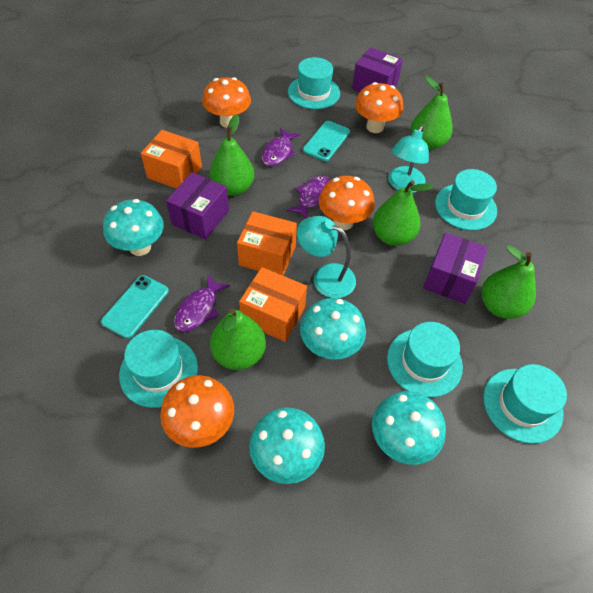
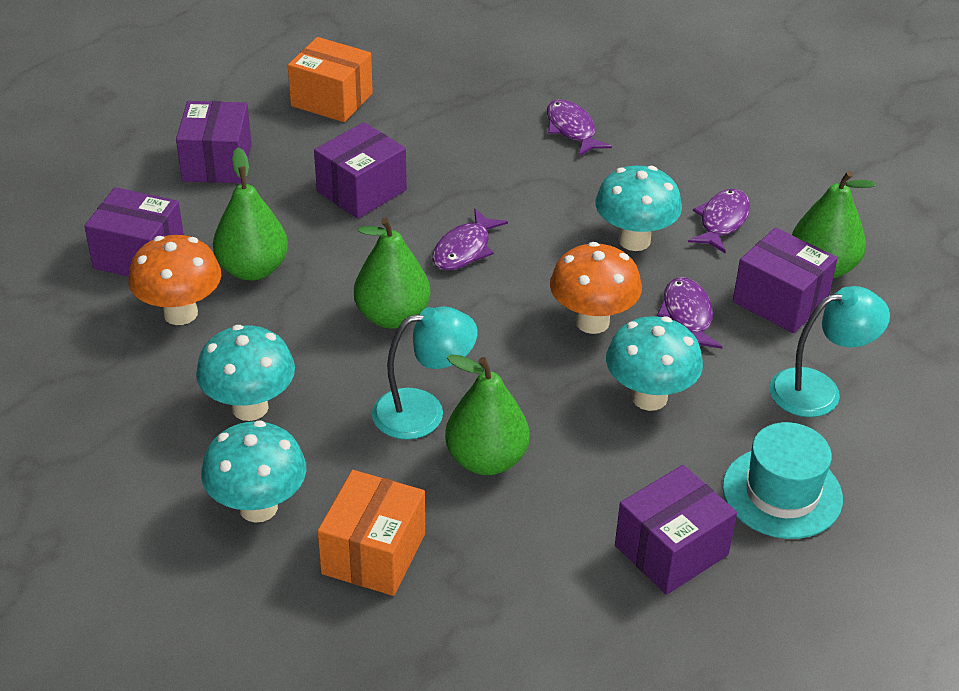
green pear: [210,114,254,196] [210,308,266,370] [373,180,433,246] [411,76,453,150] [482,245,536,319] = 5 -> [213,147,288,281] [354,217,431,329] [445,354,530,475] [792,171,876,278] = 4
orange box: [141,130,202,189] [237,211,297,276] [239,267,307,342] = 3 -> [288,37,373,122] [317,470,425,596] = 2
orange mushroom: [160,375,234,448] [202,77,251,128] [319,176,375,230] [355,82,403,133] = 4 -> [128,235,221,325] [550,242,642,334] = 2
purple box: [166,172,229,239] [352,48,403,92] [423,233,488,304] = 3 -> [84,187,184,277] [176,101,252,183] [314,122,407,219] [615,465,737,595] [733,228,838,333] = 5
purple fish: [174,275,231,332] [262,128,300,167] [287,175,330,218] = 3 -> [432,209,508,271] [547,99,612,156] [657,277,723,349] [688,189,750,253] = 4
turquoise hat: [119,330,198,408] [288,57,340,109] [387,322,463,397] [435,169,497,230] [483,364,567,444] = 5 -> [723,422,843,539] = 1
turquoise phone: [101,275,169,338] [303,121,350,161] = 2 -> none = 0

